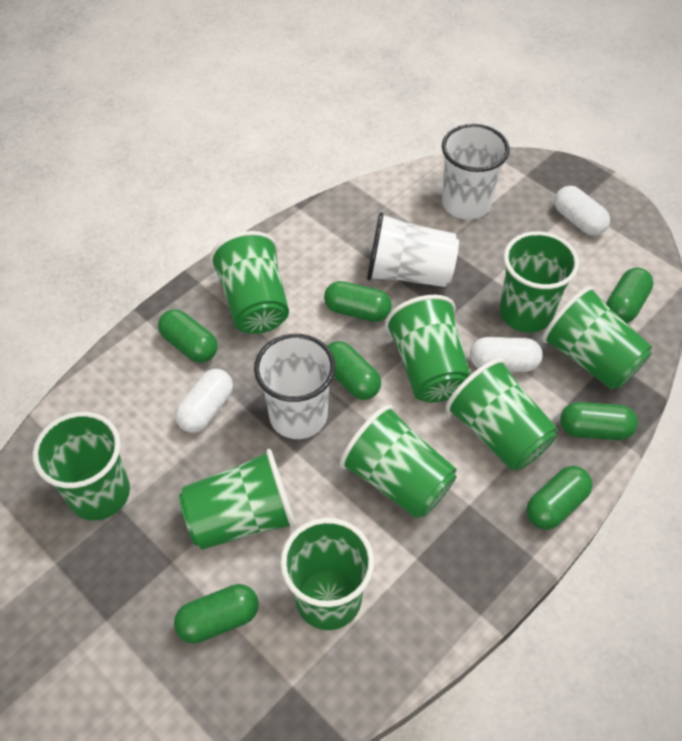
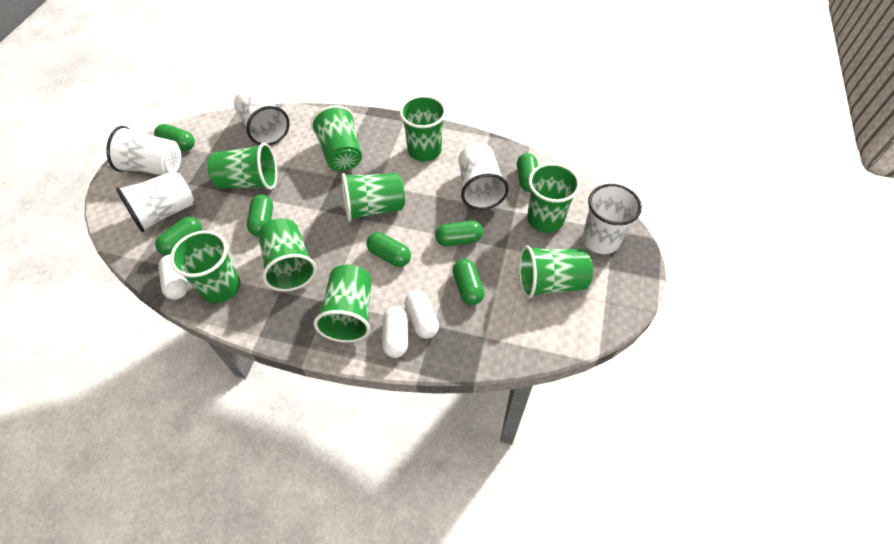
white cup: [254,334,335,439] [367,212,459,287] [442,124,510,220] = 3 -> [106,126,181,175] [116,171,194,232] [234,87,290,145] [459,143,509,210] [582,184,642,254] = 5

